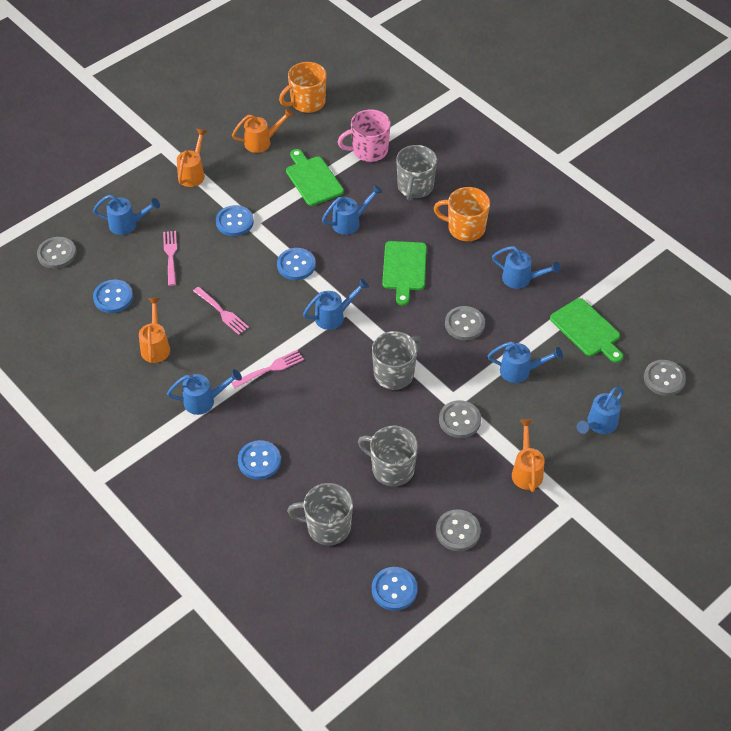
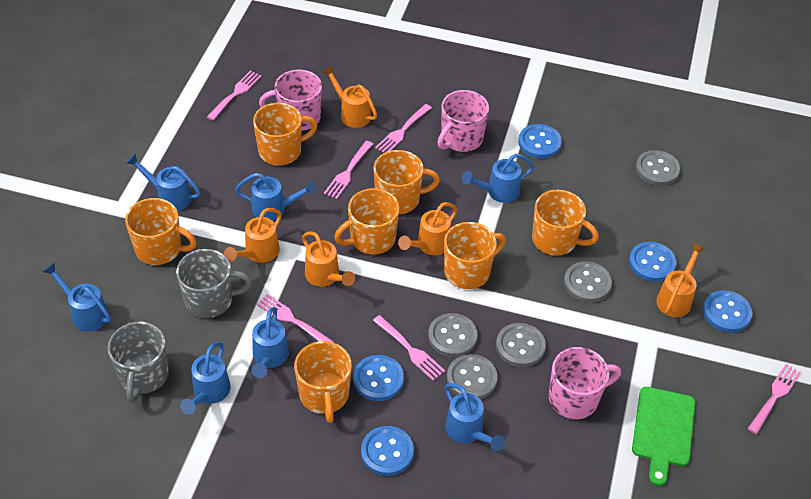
green cutting board: [286,149,344,206] [382,241,427,305] [550,298,623,363] = 3 -> [632,387,695,486] = 1
grey mug: [287,483,353,545] [358,426,418,487] [372,331,422,390] [396,145,437,201] = 4 -> [107,322,169,403] [176,249,252,318] = 2
orange mug: [279,62,327,113] [434,187,490,241] = 2 -> [125,198,197,265] [253,103,318,165] [294,341,352,423] [334,188,399,255] [374,150,440,214] [444,222,506,289] [532,190,599,256] = 7
orange watering can: [139,298,170,363] [177,129,207,187] [232,108,294,153] [512,419,545,492] = 4 -> [224,208,282,263] [302,232,355,287] [322,65,377,128] [398,202,458,255] [656,243,706,317] = 5
pink fork: [163,231,177,286] [193,287,249,335] [231,350,304,389] = 3 -> [207,71,262,121] [256,294,334,343] [324,141,373,199] [373,315,445,381] [375,104,432,153] [747,364,801,435] = 6
pink mug: [338,109,391,162] = 1 -> [259,70,322,131] [437,90,489,152] [549,347,621,419] = 3

